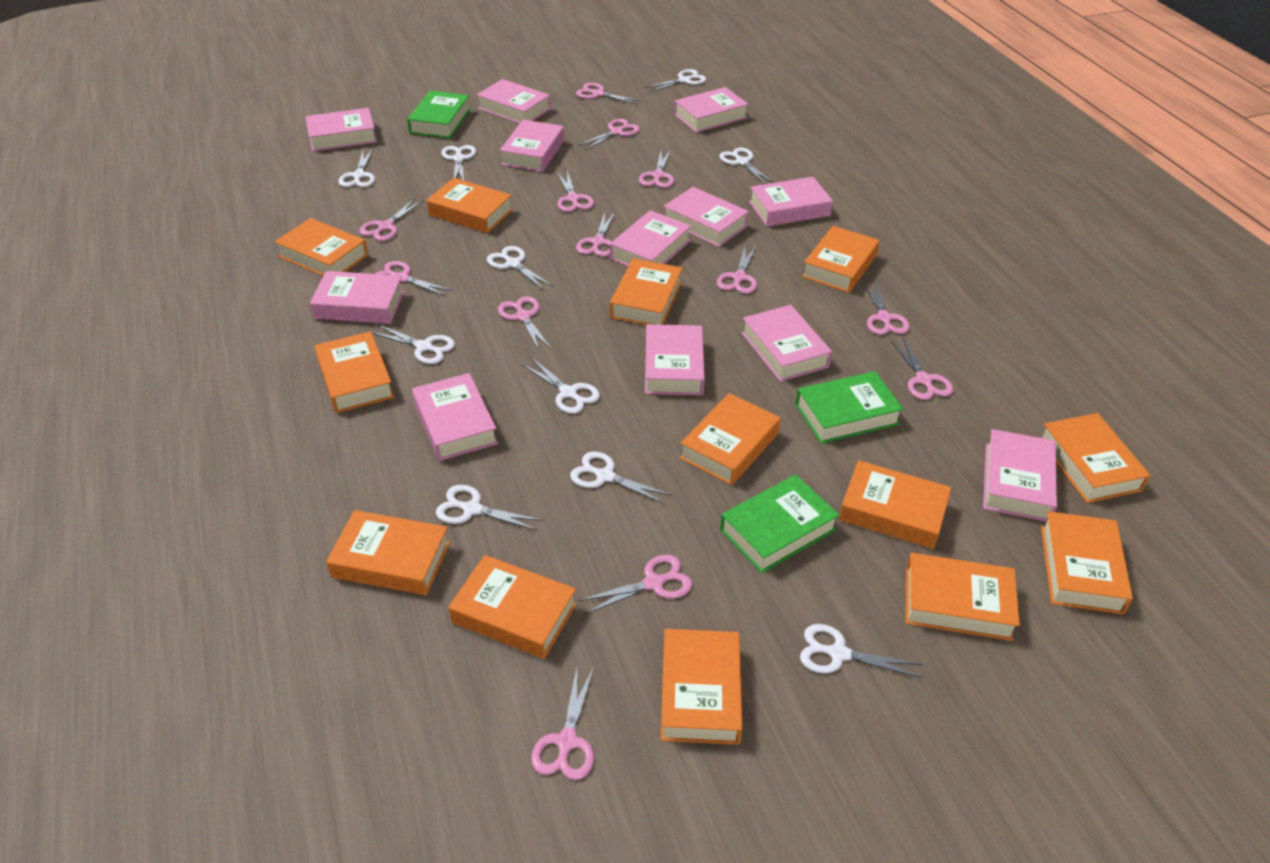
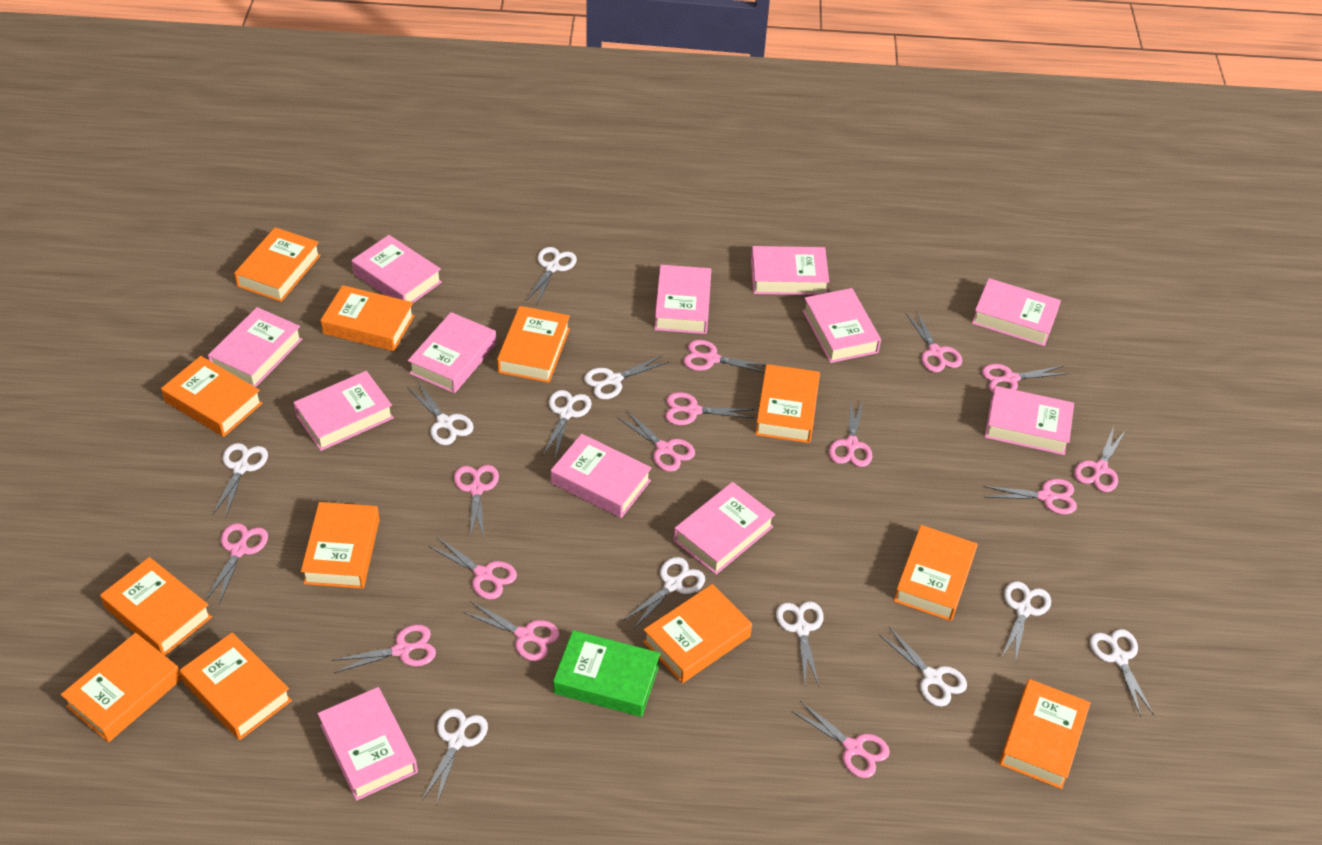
green book: [407,90,471,139] [720,475,840,573] [795,371,904,444] = 3 -> [553,630,660,717] = 1
orange book: [275,218,368,276] [315,331,394,413] [326,510,450,595] [427,178,513,233] [449,555,577,659] [610,258,683,325] [661,629,742,745] [680,393,781,485] [802,226,880,293] [839,460,951,549] [906,553,1020,641] [1041,511,1133,614] [1042,413,1150,503] = 13 -> [61,633,182,742] [100,557,212,656] [161,356,263,437] [180,632,292,740] [234,227,321,302] [301,502,380,589] [321,285,415,351] [497,306,570,383] [643,584,752,683] [755,364,820,443] [894,525,977,621] [999,679,1091,789] = 12
pink scissors: [359,198,423,241] [375,261,453,296] [498,296,551,351] [531,667,594,780] [557,171,594,212] [576,83,641,104] [576,212,615,257] [579,119,640,150] [579,555,692,614] [639,150,674,188] [717,246,757,294] [864,281,910,335] [891,338,953,400] = 13 -> [205,523,268,603] [331,624,436,673] [428,537,517,599] [454,465,499,539] [463,601,559,661] [617,410,695,472] [665,392,754,425] [683,340,766,373] [791,701,890,778] [829,401,872,467] [906,310,962,372] [982,364,1069,393] [983,479,1077,514] [1074,427,1126,492] = 14
white scissors: [339,148,375,187] [372,324,455,364] [436,485,543,531] [441,145,476,180] [487,246,553,290] [522,357,600,414] [570,452,672,504] [645,69,707,92] [719,147,774,184] [800,624,923,678] = 10 -> [212,443,268,516] [407,382,474,445] [422,709,488,806] [526,247,577,306] [543,390,592,458] [584,355,669,399] [623,557,705,630] [776,601,824,686] [879,627,967,707] [1002,581,1051,662] [1090,629,1154,717] = 11

